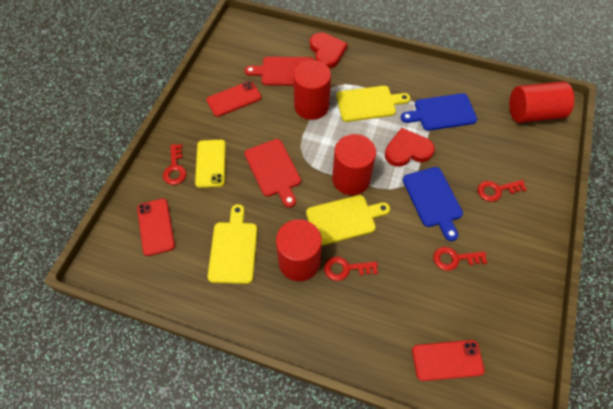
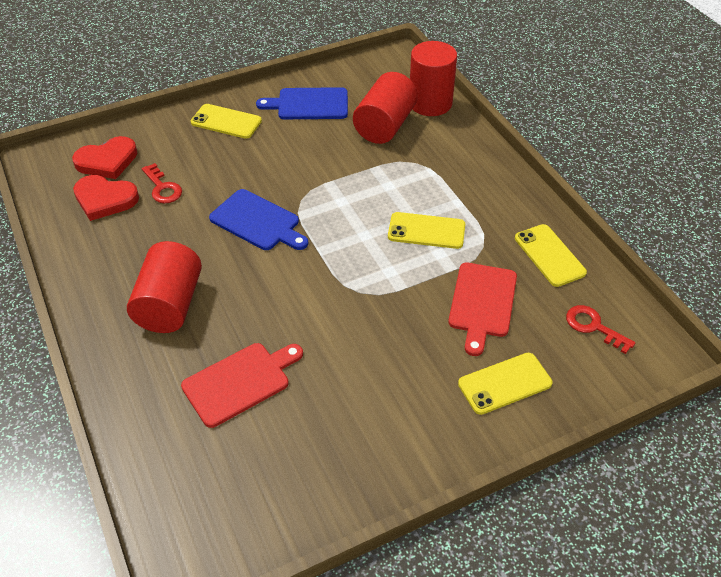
red cylinder: [276,219,322,281] [293,60,331,120] [332,134,376,195] [509,81,574,123] = 4 -> [127,241,202,333] [353,72,418,144] [410,41,457,116] = 3
red key: [163,144,186,185] [324,256,378,281] [433,247,487,271] [478,180,527,202] = 4 -> [142,163,182,203] [566,305,636,354] = 2
red phone: [137,198,175,256] [207,81,262,117] [412,340,485,381] = 3 -> none = 0
yellow cutting board: [208,204,257,284] [306,195,390,246] [336,86,410,122] = 3 -> none = 0
yellow phone: [195,140,226,188] = 1 -> [191,104,262,139] [388,212,465,249] [458,353,552,415] [515,224,587,287] = 4

